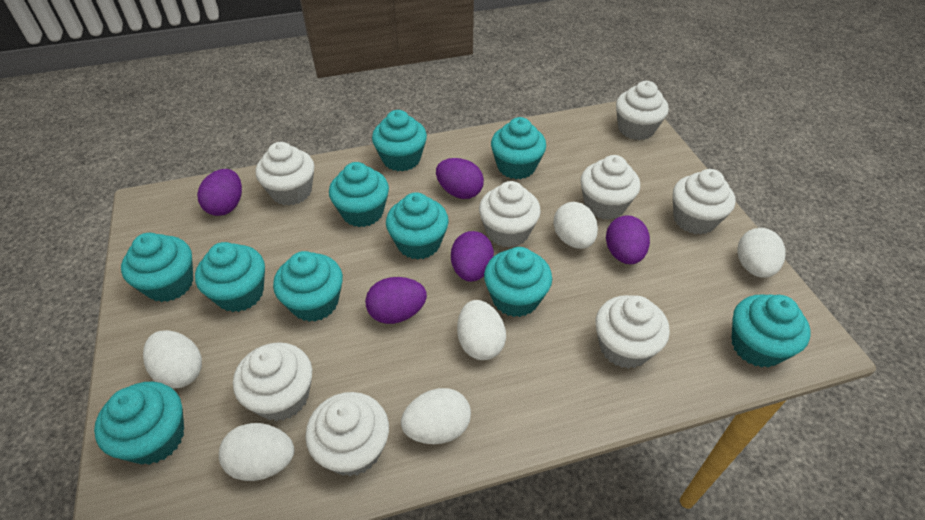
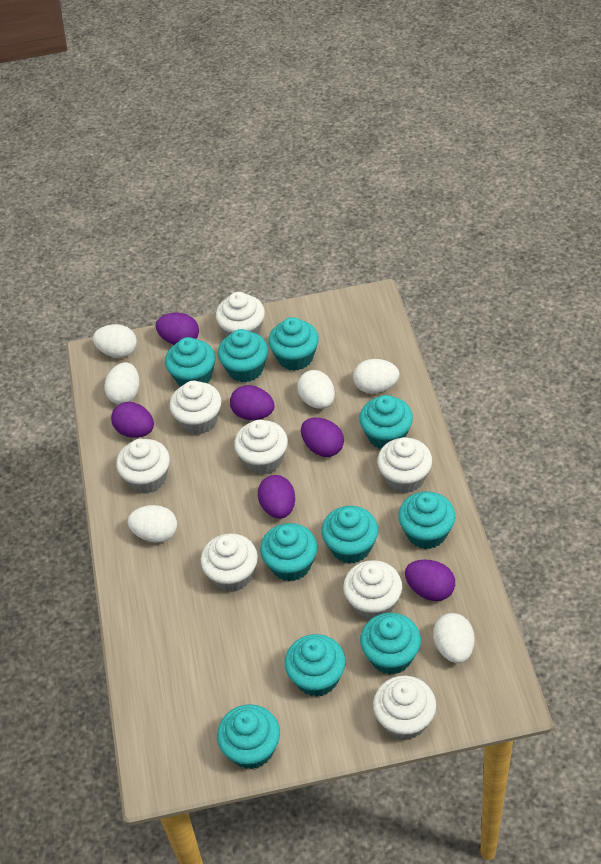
purple egg: [197,169,242,216] [365,277,427,324] [436,158,484,199] [451,231,494,282] [606,215,650,264] = 5 -> [111,402,154,438] [156,313,199,345] [230,385,275,420] [258,475,295,519] [301,418,344,457] [405,559,455,601] = 6

